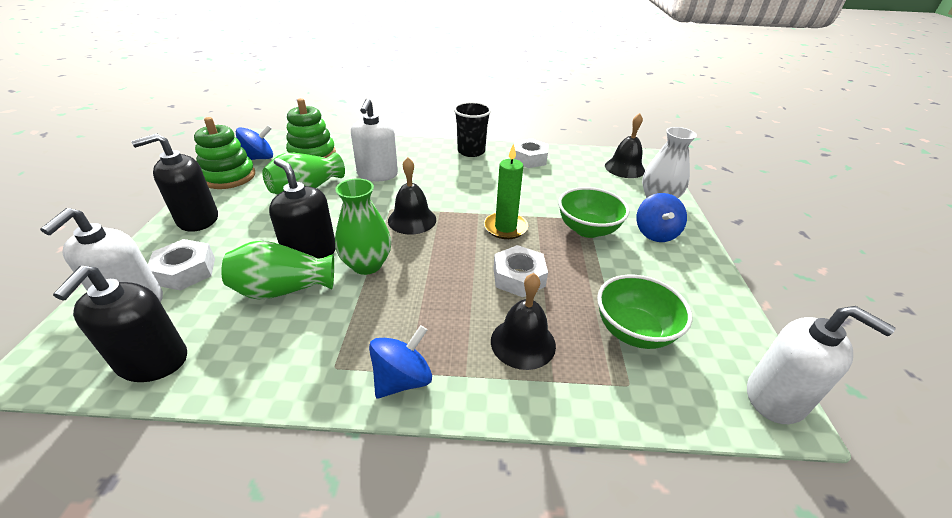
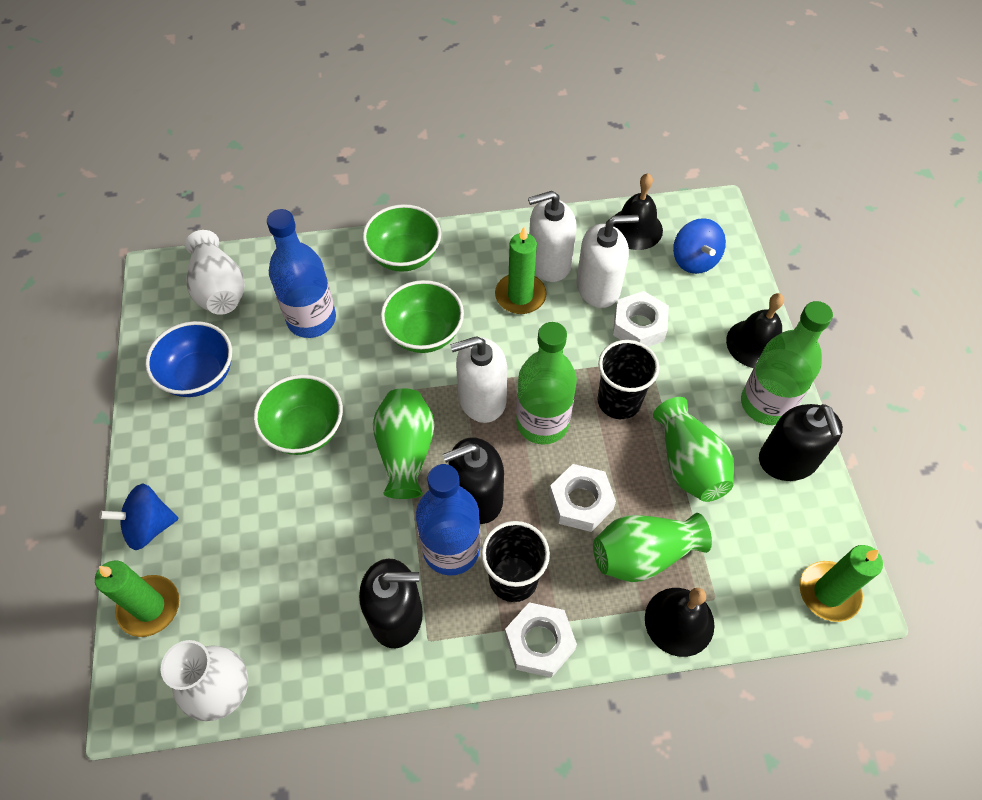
black cup: [454,102,491,157] = 1 -> [481,521,550,602] [597,340,659,419] = 2
blue bottle: none = 0 -> [267,209,336,338] [416,464,480,576] = 2
blue bowl: none = 0 -> [145,321,232,397] = 1
blue spinning top: [236,125,273,160] [369,325,432,398] [637,193,687,242] = 3 -> [99,483,179,550] [673,218,726,274] = 2
green bottle: none = 0 -> [516,322,577,445] [741,301,833,425] = 2
green bowl: [558,187,630,238] [597,275,692,349] = 2 -> [253,375,343,455] [363,204,441,272] [381,280,464,353] = 3
green candle: [484,144,528,239] = 1 -> [95,560,179,637] [495,227,546,314] [799,545,883,622] = 3
green stacking toy: [194,117,255,189] [286,98,336,158] = 2 -> none = 0
white vase: [642,127,697,198] = 1 -> [161,640,248,721] [185,230,245,315] = 2

